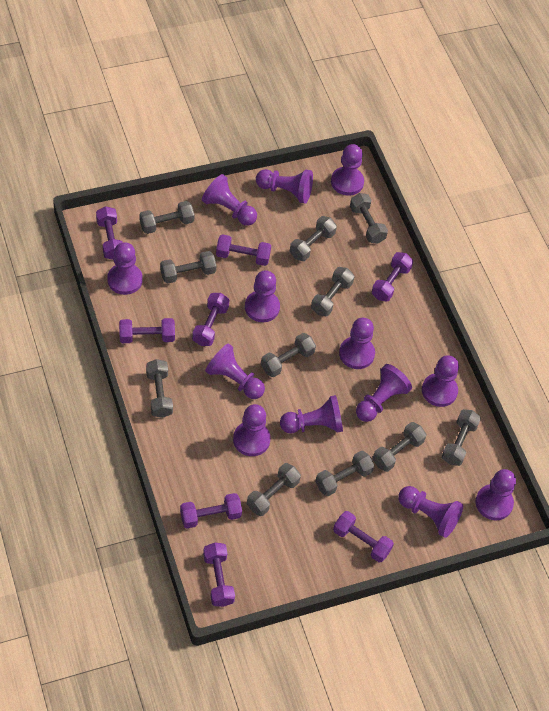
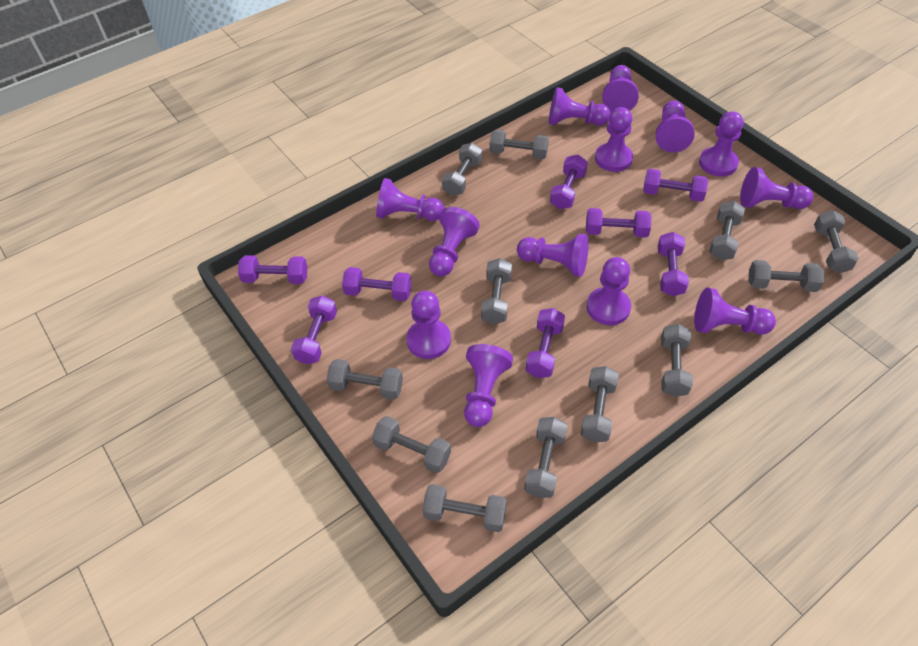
grey dumbbell: [139,201,195,234] [146,359,173,418] [160,251,217,284] [247,463,301,516] [261,333,316,377] [289,216,337,261] [311,267,355,316] [315,451,374,496] [350,193,388,244] [373,422,427,472] [442,409,481,466] = 11 -> [326,359,403,400] [372,416,451,473] [422,484,507,532] [442,143,482,196] [481,258,512,325] [490,130,549,160] [524,417,567,498] [581,366,619,442] [661,324,693,397] [709,201,745,260] [749,260,824,292] [814,210,859,273] = 12

